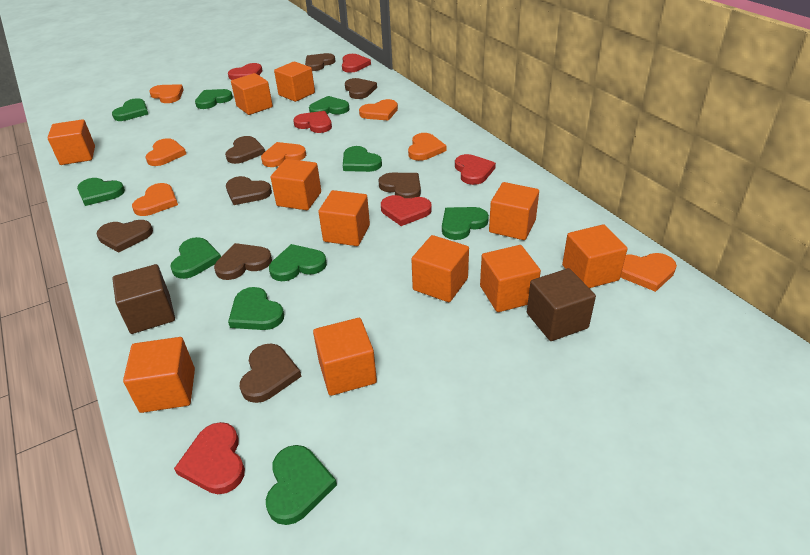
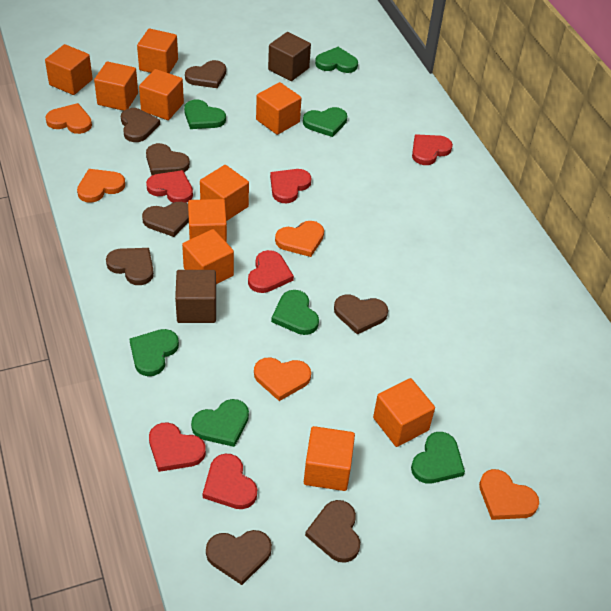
green heart: [77,178,125,206] [112,98,148,121] [171,237,221,279] [195,89,233,109] [228,287,284,330] [266,445,337,525] [269,244,327,281] [309,96,349,114] [343,146,382,172] [442,207,489,240] = 10 -> [129,329,179,376] [184,99,226,129] [191,399,249,447] [271,290,319,335] [303,107,347,137] [315,47,358,73] [411,432,465,484] = 7
orange cube: [47,119,95,165] [123,337,195,413] [231,73,273,115] [271,159,321,210] [274,61,315,102] [313,318,377,396] [319,190,370,246] [411,235,469,302] [480,245,541,312] [489,182,539,240] [562,224,627,288] = 11 -> [45,44,93,95] [94,61,138,111] [137,29,178,73] [139,69,184,120] [182,229,234,284] [188,199,227,243] [200,165,249,221] [256,82,301,135] [304,426,355,491] [373,378,435,447] = 10
orange heart: [132,183,178,216] [145,138,186,166] [149,84,184,103] [261,142,306,167] [359,99,398,121] [408,133,447,161] [621,253,677,292] = 7 -> [46,103,92,134] [77,169,125,203] [254,357,311,401] [275,221,324,257] [479,469,539,520] = 5

